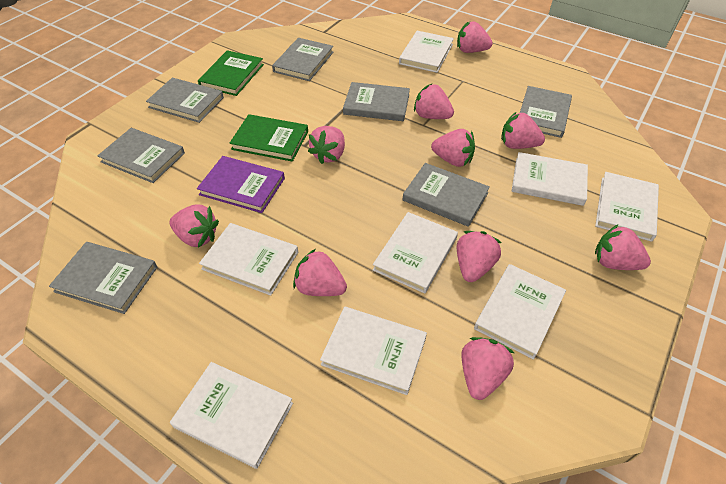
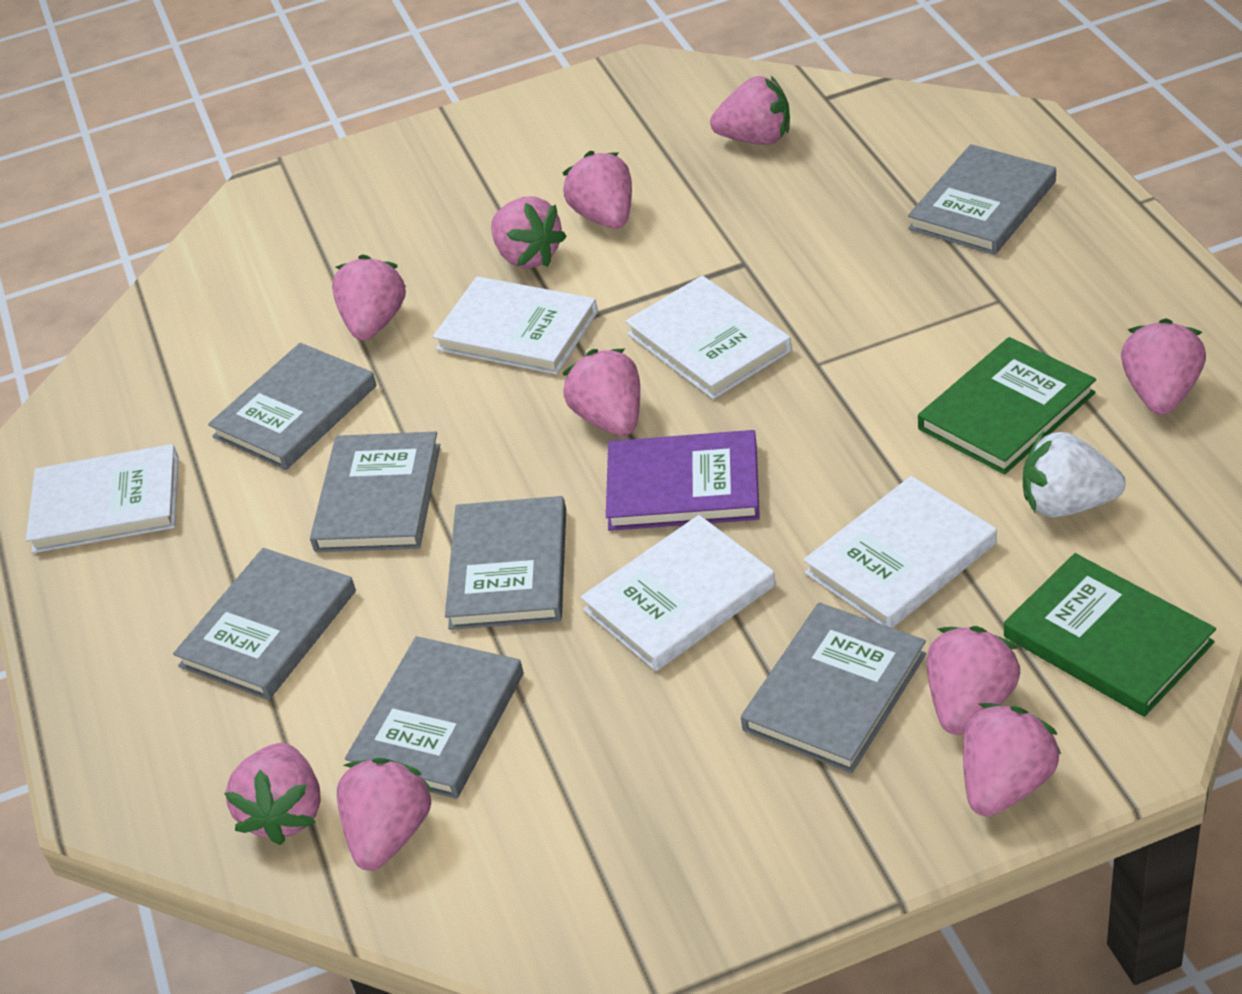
white book: [170,362,293,469] [199,223,298,296] [320,307,427,395] [373,212,458,294] [399,31,454,73] [474,264,566,360] [512,152,588,206] [595,172,659,242] = 8 -> [26,444,179,553] [433,276,598,375] [581,515,775,671] [625,275,792,399] [804,476,997,628] = 5
white strawberry: none = 0 -> [1023,431,1126,517] = 1

